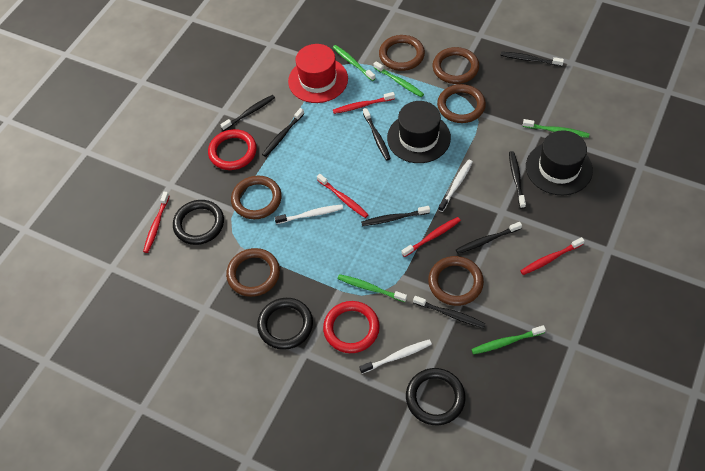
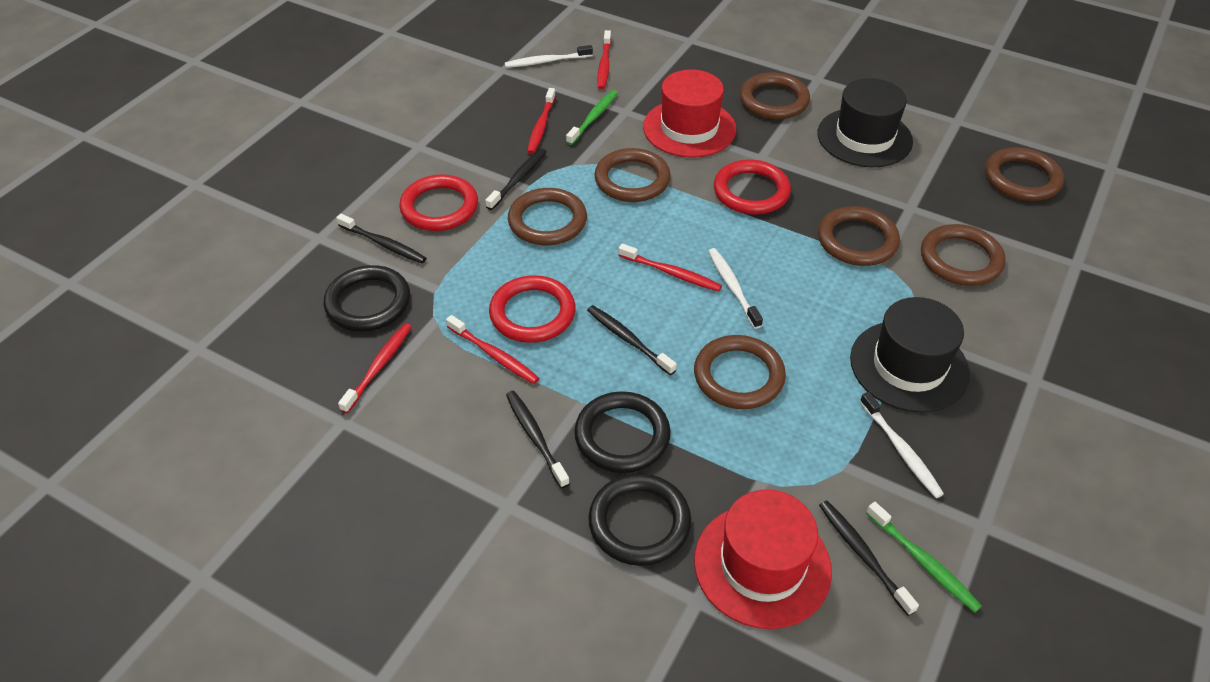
black toothbrush: [220,95,275,131] [262,108,304,157] [361,206,430,226] [363,108,391,161] [413,296,485,328] [456,222,522,254] [501,52,564,66] [509,151,526,209] = 8 -> [336,214,427,263] [485,148,547,210] [506,391,570,488] [587,305,677,375] [819,500,919,616] = 5
brown ring: [226,248,280,297] [231,176,282,219] [379,35,425,71] [428,256,484,306] [433,47,479,84] [437,84,486,123] = 6 -> [508,188,587,245] [594,148,671,202] [694,335,786,409] [740,72,810,119] [818,206,900,266] [921,224,1006,286] [985,147,1064,201] = 7
green toothbrush: [333,45,376,81] [338,274,407,302] [374,61,424,97] [471,325,546,355] [523,119,589,138] = 5 -> [566,90,618,145] [866,502,982,613] = 2
red hat: [288,44,348,103] = 1 -> [643,70,736,158] [694,489,832,629] = 2
red ring: [208,129,257,170] [323,301,380,353] = 2 -> [399,174,478,231] [489,275,576,343] [714,159,791,215] = 3

